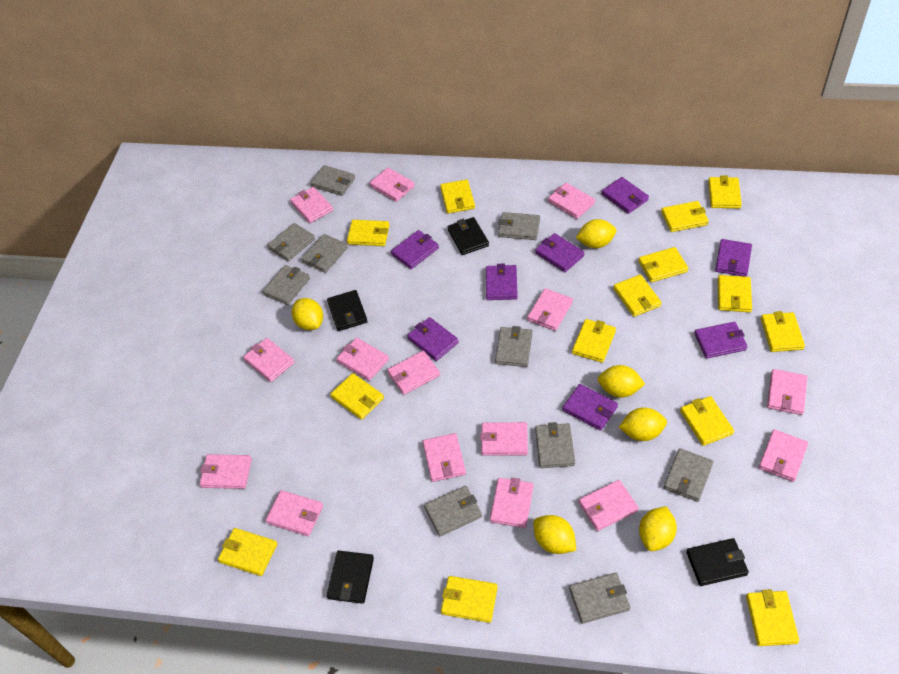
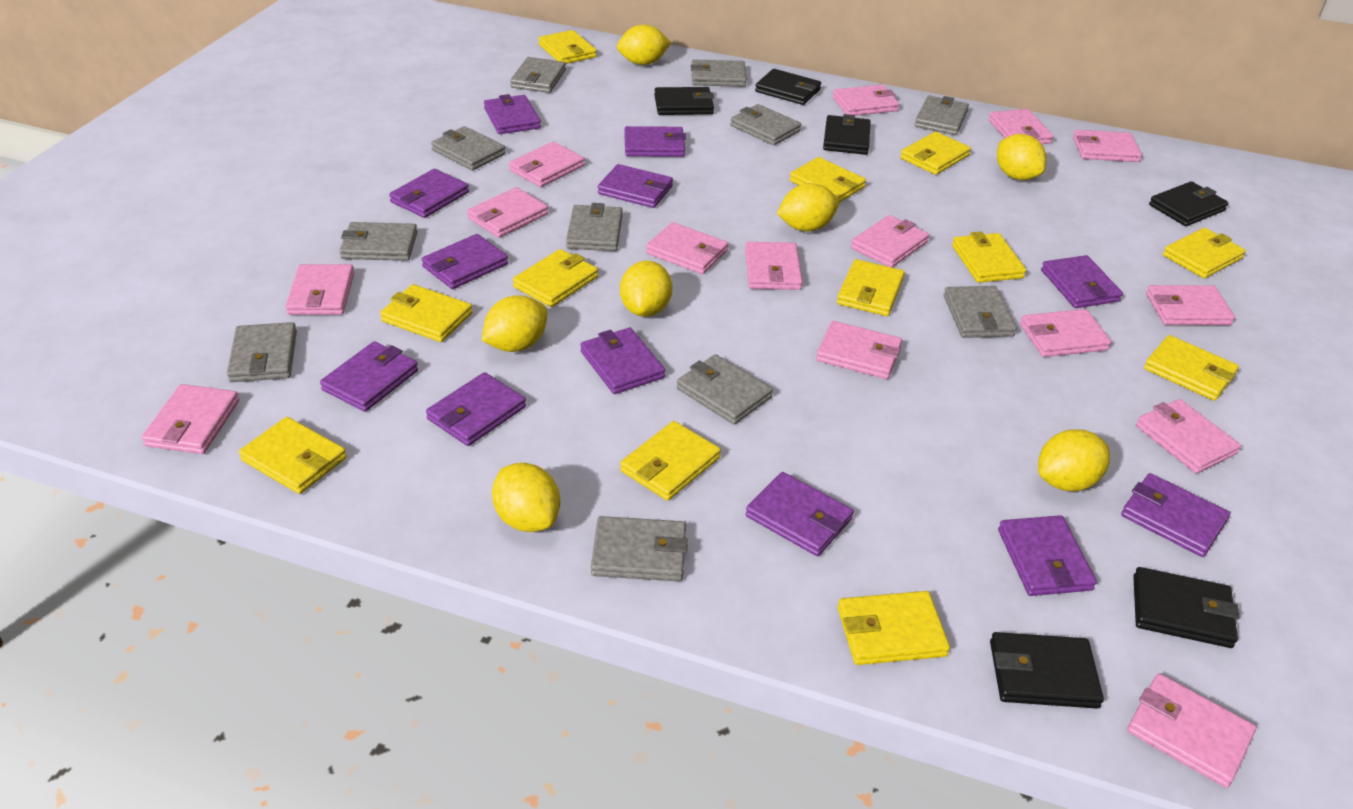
black wallet: [326,551,374,604] [327,290,368,331] [447,217,489,255] [686,538,749,586] = 4 -> [654,87,714,115] [755,69,821,105] [823,114,871,155] [990,632,1104,709] [1133,567,1240,648] [1149,181,1229,226] = 6
grey wallet: [263,265,310,305] [267,223,315,261] [301,234,348,273] [310,165,355,196] [424,486,482,536] [495,326,532,367] [498,212,540,240] [535,422,575,468] [569,573,630,624] [664,448,714,502] = 10 -> [227,322,297,382] [339,222,417,261] [431,126,506,170] [510,57,566,93] [566,203,623,251] [591,516,688,582] [677,354,773,424] [691,60,747,87] [730,104,801,145] [915,95,969,135] [944,286,1017,338] = 11
purple wallet: [391,230,439,269] [407,317,459,361] [486,264,518,300] [535,233,585,272] [562,384,618,431] [602,177,649,214] [694,322,748,359] [715,239,752,277] = 8 -> [320,341,418,412] [389,169,469,218] [421,234,508,289] [426,372,526,446] [484,94,541,134] [580,328,665,394] [598,164,673,208] [624,126,686,157] [746,472,854,556] [998,515,1097,596] [1041,255,1123,308] [1121,473,1230,557] = 12
yellow lemon: [292,298,323,330] [534,515,576,554] [576,219,616,248] [598,365,645,398] [619,408,667,441] [639,506,677,551] = 6 -> [481,295,547,352] [492,463,560,532] [617,25,671,65] [620,261,672,317] [777,183,839,231] [997,134,1047,180] [1038,429,1110,491] = 7
yellow wallet: [218,528,277,576] [330,373,384,420] [347,220,390,246] [440,179,475,214] [441,576,498,623] [572,319,616,363] [613,275,662,317] [638,247,688,282] [661,201,709,232] [680,396,734,446] [708,175,742,208] [718,275,752,312] [746,589,799,646] [761,311,805,352] = 14 -> [239,417,347,494] [380,284,472,342] [513,249,598,307] [538,30,597,64] [620,421,721,501] [790,157,866,203] [837,259,905,316] [838,591,950,665] [900,132,971,175] [952,231,1026,283] [1144,335,1239,401] [1163,228,1246,278] = 12

